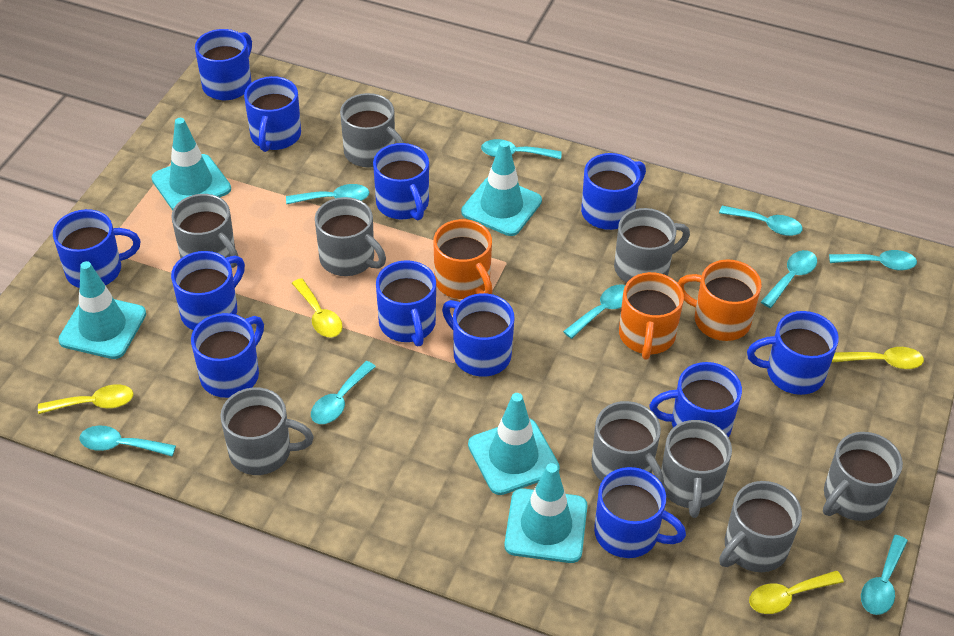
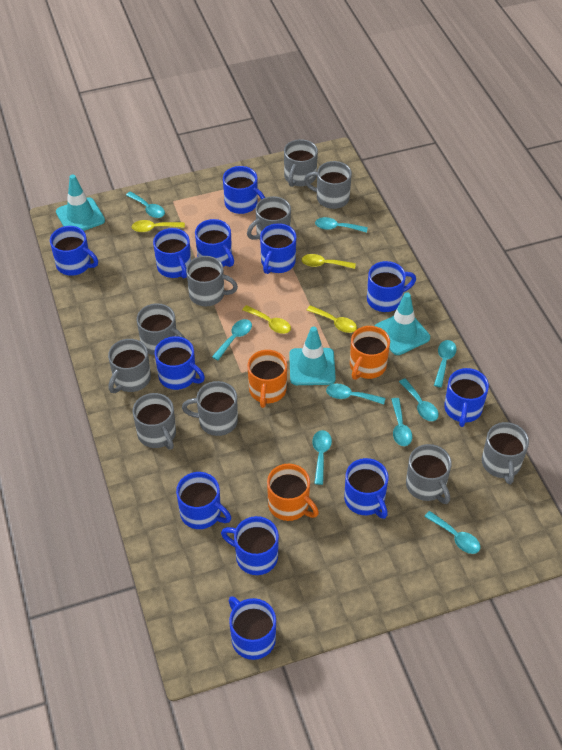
grey mug: [171,194,239,268] [220,387,314,475] [315,197,386,276] [340,93,404,168] [591,401,664,485] [614,208,690,283] [661,420,732,518] [719,481,802,572] [823,432,903,521] = 9 -> [108,339,151,393] [133,393,176,450] [137,303,185,355] [182,381,238,436] [186,256,238,306] [247,196,291,240] [284,139,318,187] [304,161,352,209] [406,444,452,504] [482,422,529,485] = 10
turquoise traffic cone: [58,261,146,359] [151,118,231,210] [461,141,542,236] [468,393,560,495] [504,463,587,563] = 5 -> [56,175,105,231] [289,326,336,385] [375,293,430,355] = 3

